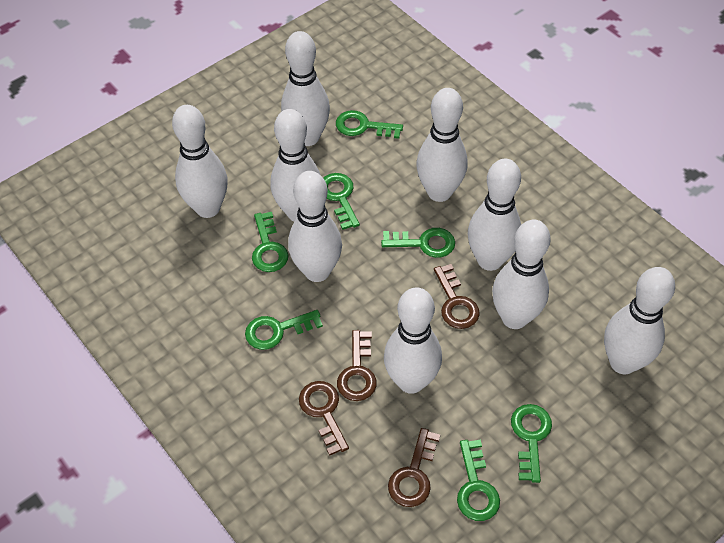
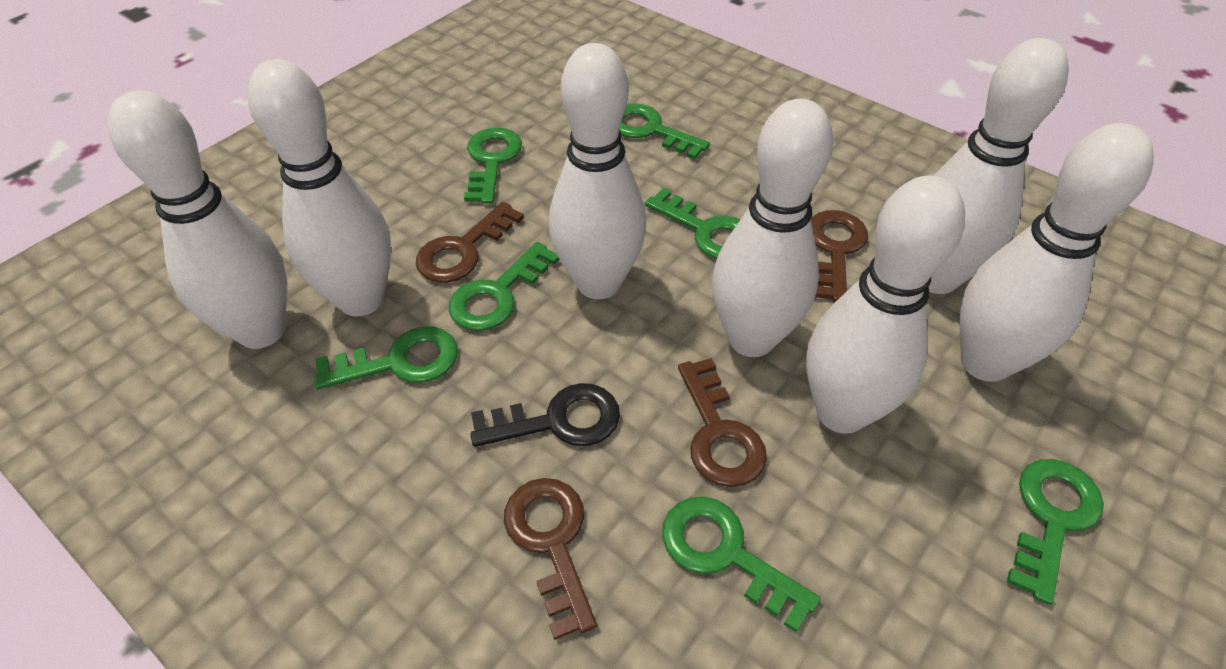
black key: none = 0 -> [470,383,620,447] = 1
white bowling pin: [172,105,228,218] [271,109,320,221] [281,31,330,146] [288,171,342,282] [384,287,442,394] [417,88,467,202] [468,159,521,271] [492,220,551,329] [604,267,675,374] = 9 -> [108,90,287,349] [248,59,391,316] [549,43,646,299] [712,99,833,357] [806,176,965,434] [929,38,1069,294] [960,123,1154,382] = 7

